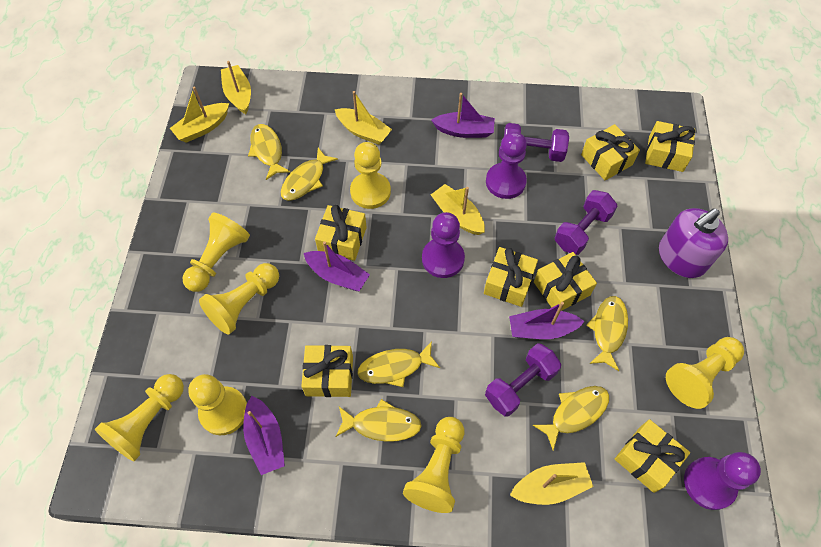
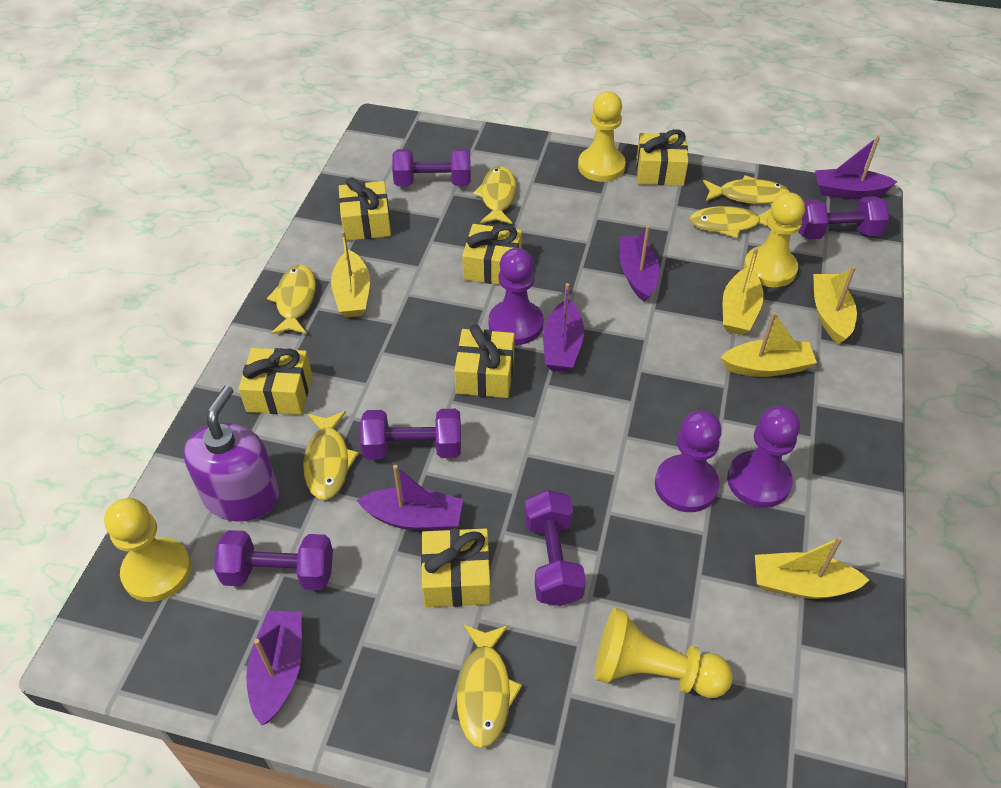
purple boat: [243,396,285,475] [304,241,370,291] [431,93,495,138] [509,302,585,339] = 4 -> [246,611,302,726] [356,465,463,531] [543,283,584,372] [620,225,660,302] [815,136,897,199] = 5
purple dumbbell: [485,343,561,417] [504,123,569,162] [555,190,618,255] = 3 -> [214,530,333,590] [360,409,461,460] [392,149,471,186] [525,490,586,606] [798,196,889,239] = 5
yellow gift: [301,345,353,397] [315,205,367,261] [484,247,538,307] [534,252,597,311] [581,124,640,181] [615,419,690,493] [645,121,695,172] = 7 -> [239,348,312,415] [339,177,391,241] [421,529,491,607] [454,324,515,398] [462,224,522,285] [636,129,688,186] = 6
yellow pawn: [95,374,184,462] [182,212,250,292] [188,374,247,435] [199,263,279,335] [350,142,391,209] [403,417,464,513] [666,337,744,409] = 7 -> [104,498,191,602] [578,92,626,182] [595,608,733,698] [744,192,805,287] = 4

